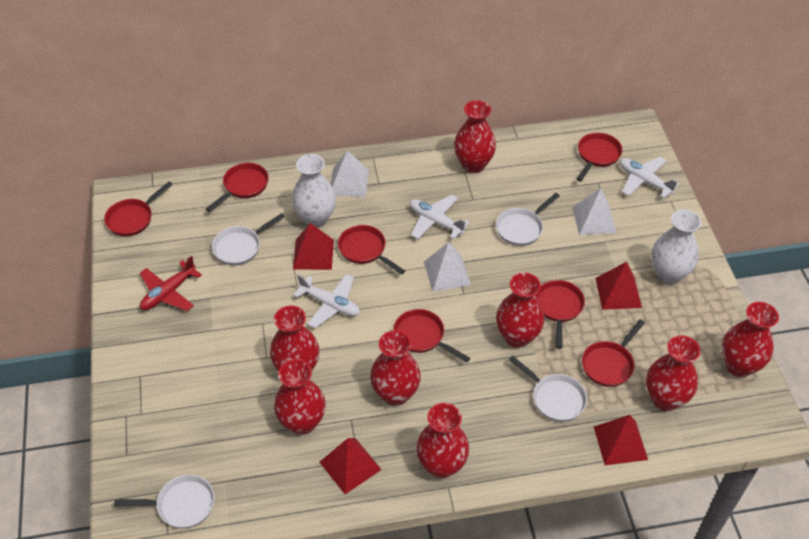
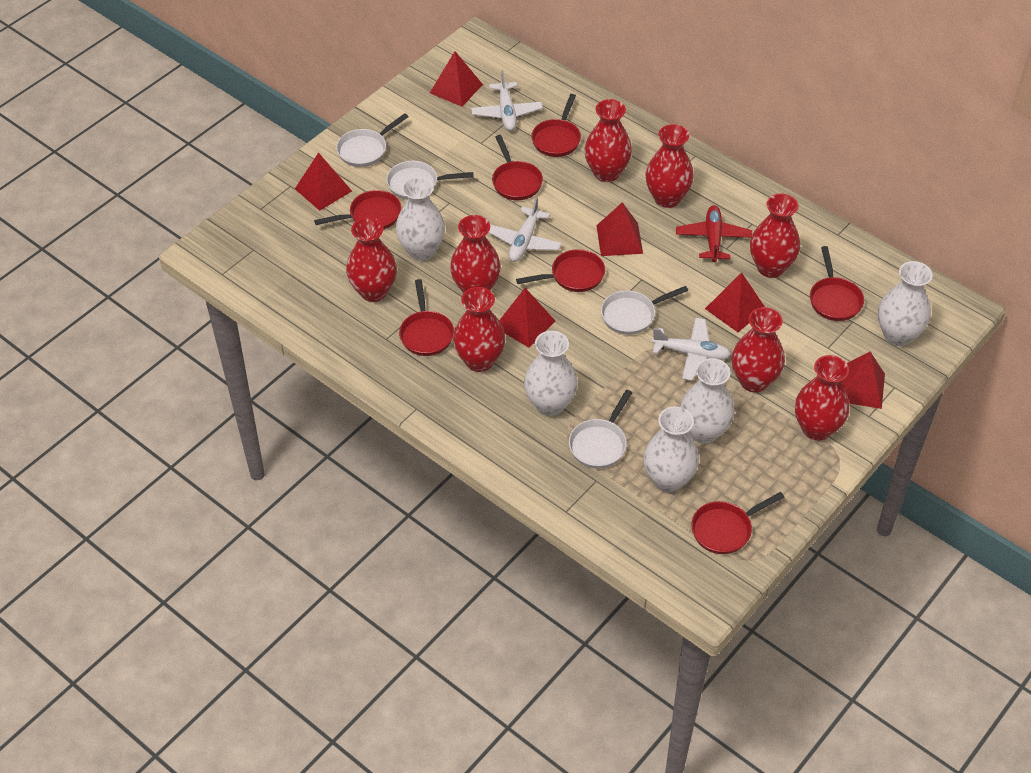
red pyramid: [293,223,334,270] [320,438,382,494] [594,415,648,465] [595,262,642,310] = 4 -> [295,152,352,211] [430,51,483,107] [499,288,555,348] [596,202,643,256] [705,272,765,332] [841,352,885,409] = 6
white pyramid: [331,150,369,197] [424,242,471,292] [572,188,617,235] = 3 -> none = 0
white vase: [292,154,336,228] [651,209,701,284] = 2 -> [396,177,445,261] [524,331,578,416] [643,406,699,492] [680,358,734,444] [878,261,933,346] = 5

